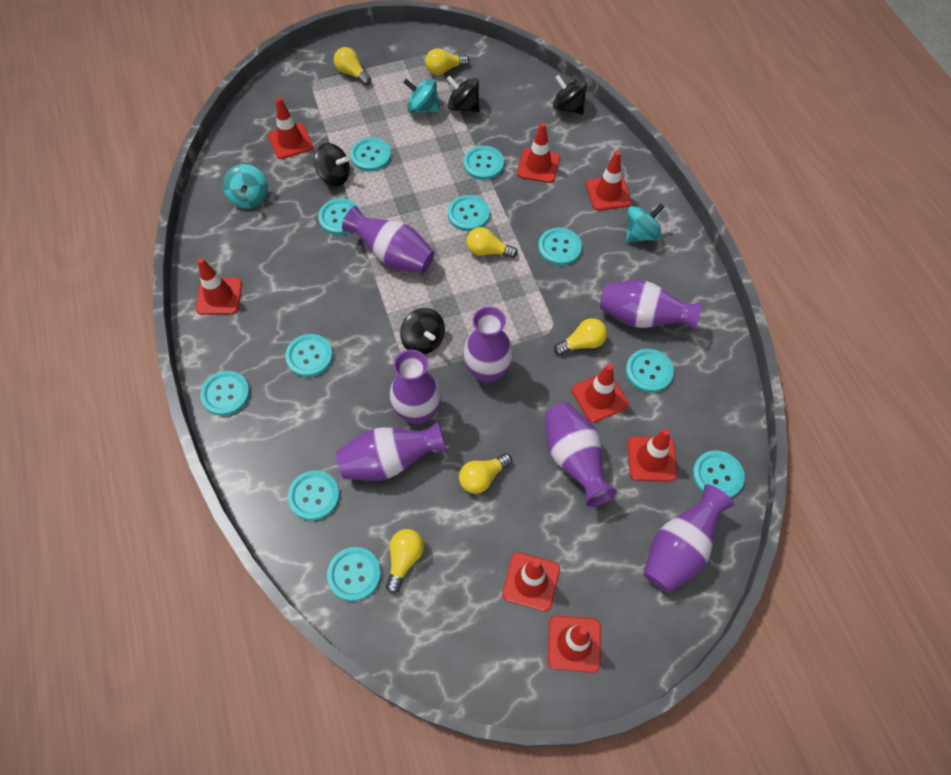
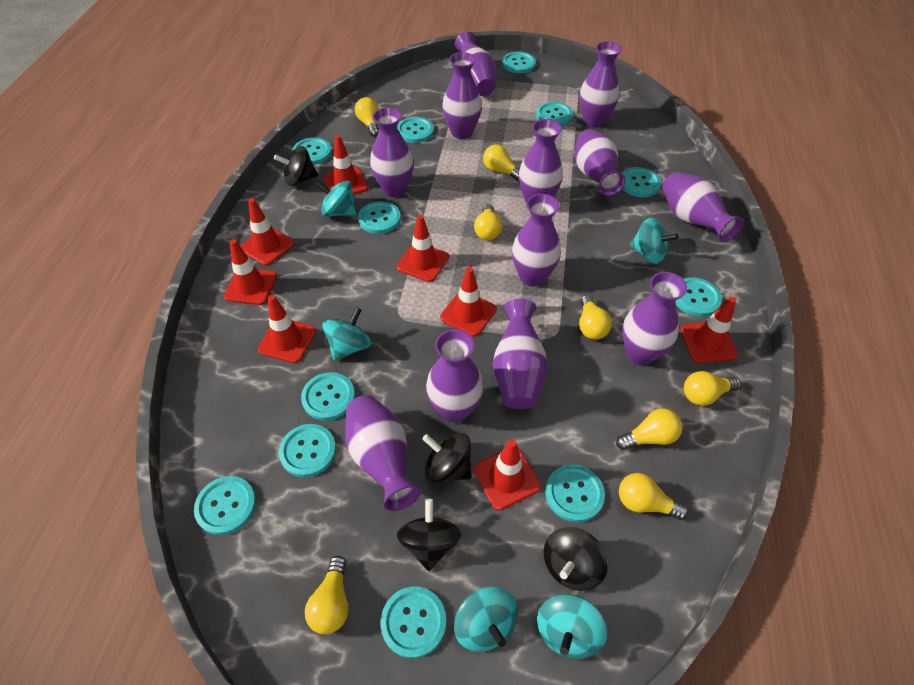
purple vase: [336,421,447,481] [342,206,434,274] [390,350,441,425] [463,307,513,384] [545,402,617,507] [600,280,703,331] [643,484,734,593] = 7 -> [345,395,421,511] [370,107,413,197] [426,329,484,422] [442,52,482,139] [455,31,496,96] [493,298,548,409] [512,194,561,287] [519,119,563,204] [575,129,626,196] [580,41,622,128] [622,272,687,365] [662,172,744,242] = 12
turquoise button: [200,371,250,416] [285,334,333,377] [288,470,340,521] [318,198,361,235] [327,547,381,602] [350,138,391,172] [448,195,490,231] [463,146,504,180] [538,228,582,266] [626,349,674,393] [692,450,745,498] = 11 -> [194,476,256,535] [279,424,336,477] [292,137,332,165] [301,372,355,421] [358,201,401,234] [380,586,446,658] [397,117,434,143] [502,52,536,73] [536,102,573,126] [545,465,605,522] [622,167,661,197] [675,277,722,317] = 12
turquoise spinning top: [223,164,268,208] [404,78,440,113] [626,204,664,243] = 3 -> [316,181,357,217] [322,307,371,361] [454,587,518,652] [537,594,607,659] [630,218,678,264] = 5
yellow light bulb: [334,47,371,86] [386,529,424,593] [425,48,469,75] [459,453,512,494] [467,227,518,258] [554,318,607,355] = 6 -> [305,555,348,634] [355,97,379,137] [474,204,502,240] [483,145,519,181] [579,295,612,340] [616,409,682,450] [619,473,688,520] [684,371,741,406] = 8

